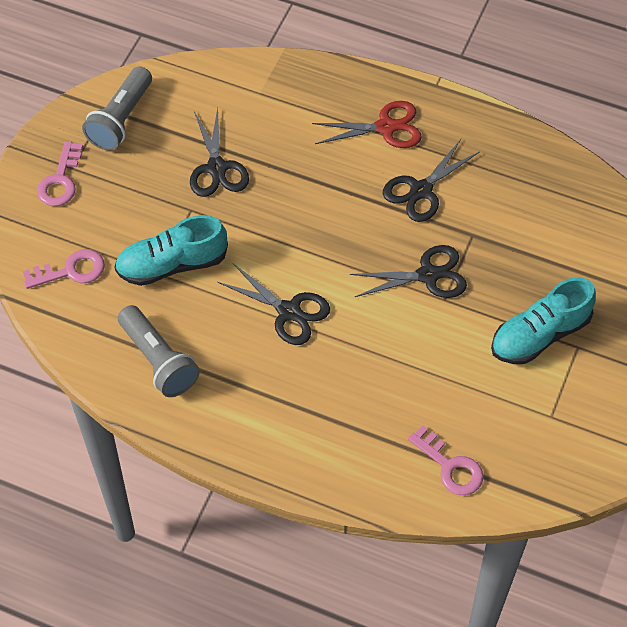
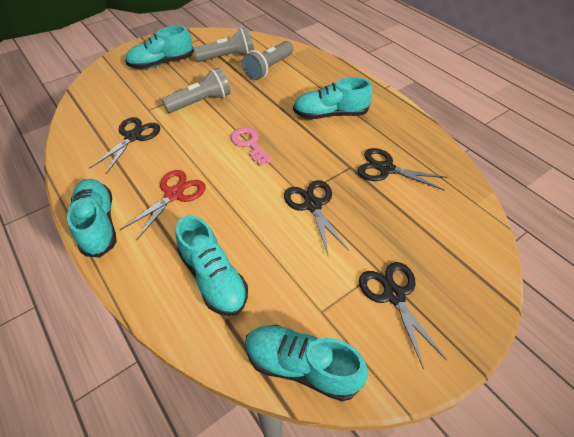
grey flashlight: [82,66,152,151] [118,305,200,397] = 2 -> [162,68,231,113] [193,27,254,62] [242,41,293,80] = 3
pink key: [23,249,105,289] [37,141,83,206] [408,425,484,495] = 3 -> [231,127,272,166] = 1
turquoise shoe: [115,215,228,286] [491,277,596,364] = 2 -> [67,179,117,257] [125,26,194,69] [176,215,248,316] [245,325,368,401] [293,77,372,119] = 5

